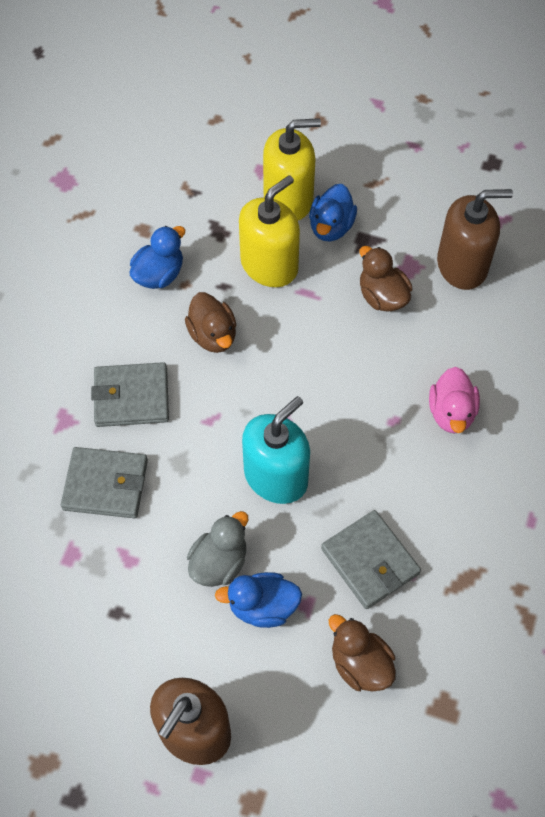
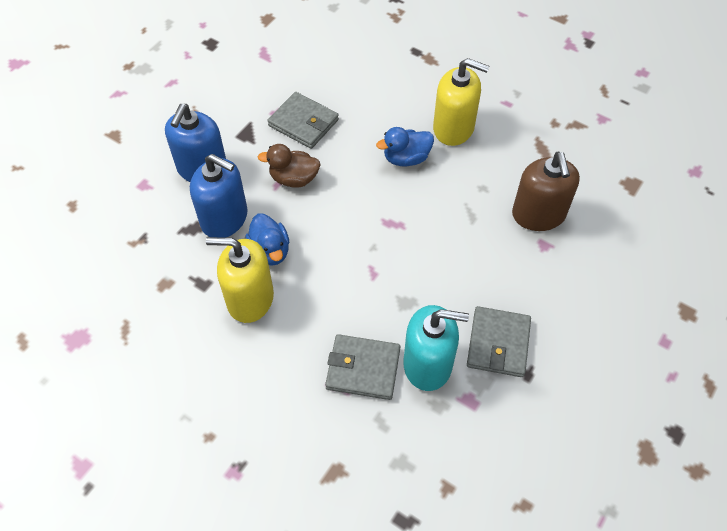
blue duck: [130,226,185,289] [215,572,302,628] [309,184,357,241] = 3 -> [245,213,289,266] [376,127,434,166] = 2
blue soap dispenser: none = 0 -> [165,104,226,182] [190,154,248,238] = 2
brown duck: [185,292,236,353] [329,614,396,691] [359,246,413,312] = 3 -> [258,144,321,188] = 1
brown soap dispenser: [150,678,231,765] [437,189,513,290] = 2 -> [512,151,580,231] = 1
grey duck: [187,511,248,587] = 1 -> none = 0
pink duck: [429,367,480,433] = 1 -> none = 0

